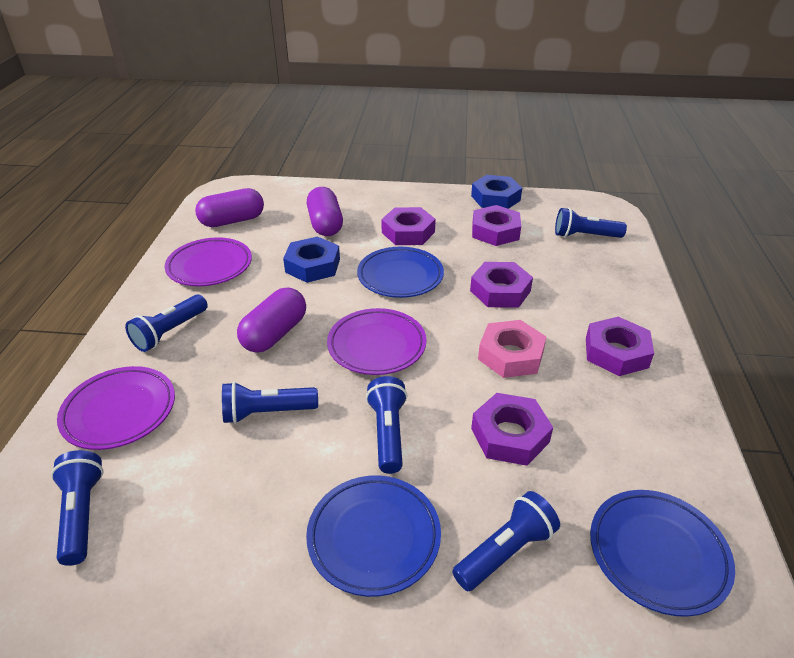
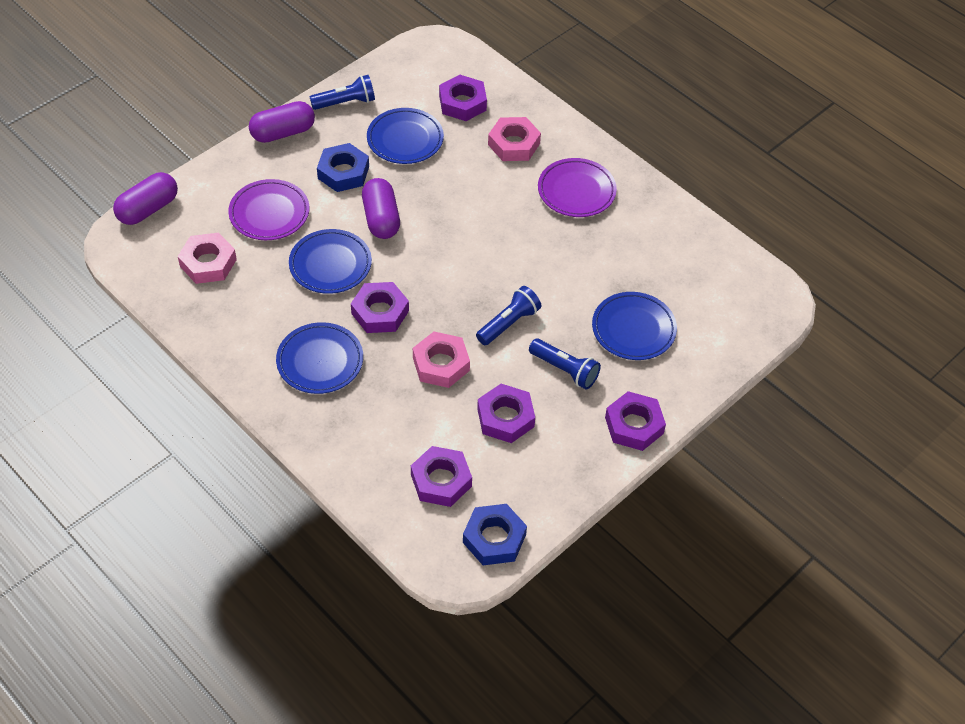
blue flashlight: [51,450,104,566] [125,295,208,352] [222,382,318,424] [366,376,407,474] [452,491,560,591] [555,208,627,238] = 6 -> [310,75,375,110] [476,286,541,345] [529,339,601,389] = 3
blue plate: [306,475,441,597] [357,247,444,298] [590,490,735,617] = 3 -> [276,322,363,394] [289,229,372,294] [367,108,444,164] [592,292,677,360] = 4
pink nut: [478,320,546,378] = 1 -> [178,233,237,284] [413,331,470,388] [488,117,541,161] = 3
purple plate: [57,366,175,450] [165,237,252,286] [327,308,426,375] = 3 -> [228,179,309,240] [538,158,617,217] = 2

